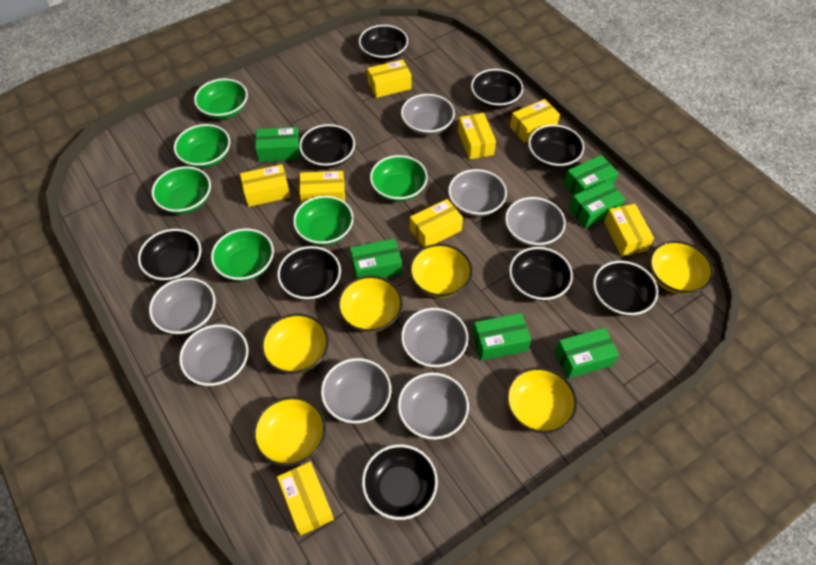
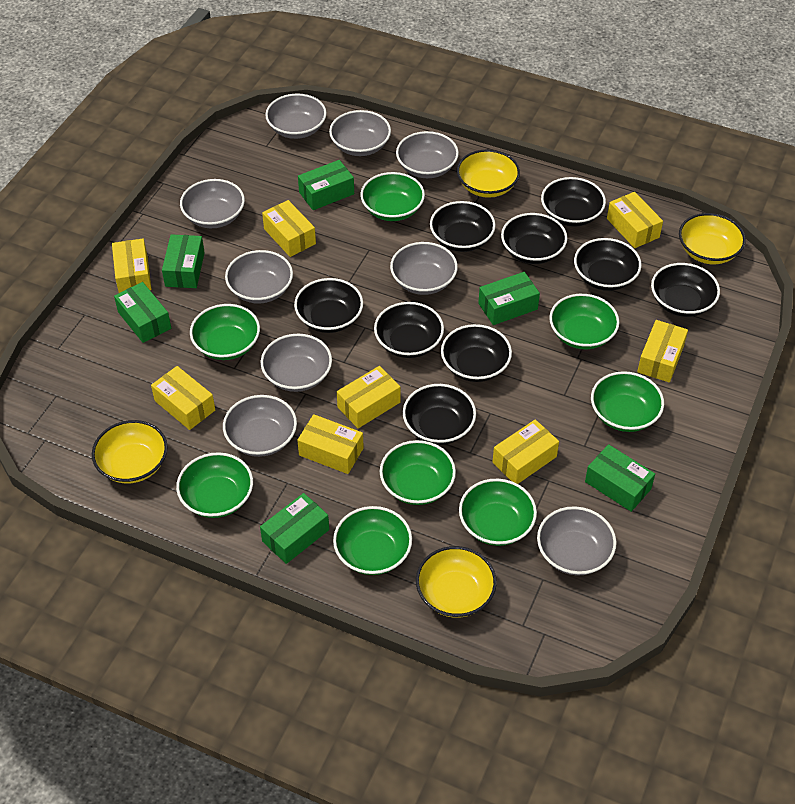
green bowl: [152,166,211,214] [174,124,230,168] [194,78,248,119] [211,229,274,281] [293,196,354,245] [370,155,428,202] = 6 -> [176,452,253,518] [190,304,260,360] [333,506,412,575] [360,172,425,221] [380,440,456,505] [459,479,537,546] [549,294,619,349] [591,371,664,432] = 8
grey bowl: [149,278,215,335] [179,324,249,386] [321,358,391,423] [398,373,469,440] [401,94,455,136] [401,308,468,367] [448,169,507,217] [505,197,566,247] = 8 -> [180,179,245,228] [223,395,297,457] [225,250,293,304] [261,334,332,392] [265,94,327,139] [329,110,391,156] [390,242,458,295] [396,131,459,178] [537,506,616,575] = 9
yellow bowl: [253,396,326,466] [261,314,329,374] [337,276,403,332] [409,244,472,298] [506,367,577,434] [649,241,714,294] = 6 -> [92,420,168,483] [416,546,497,618] [457,149,520,198] [679,213,746,264] = 4

